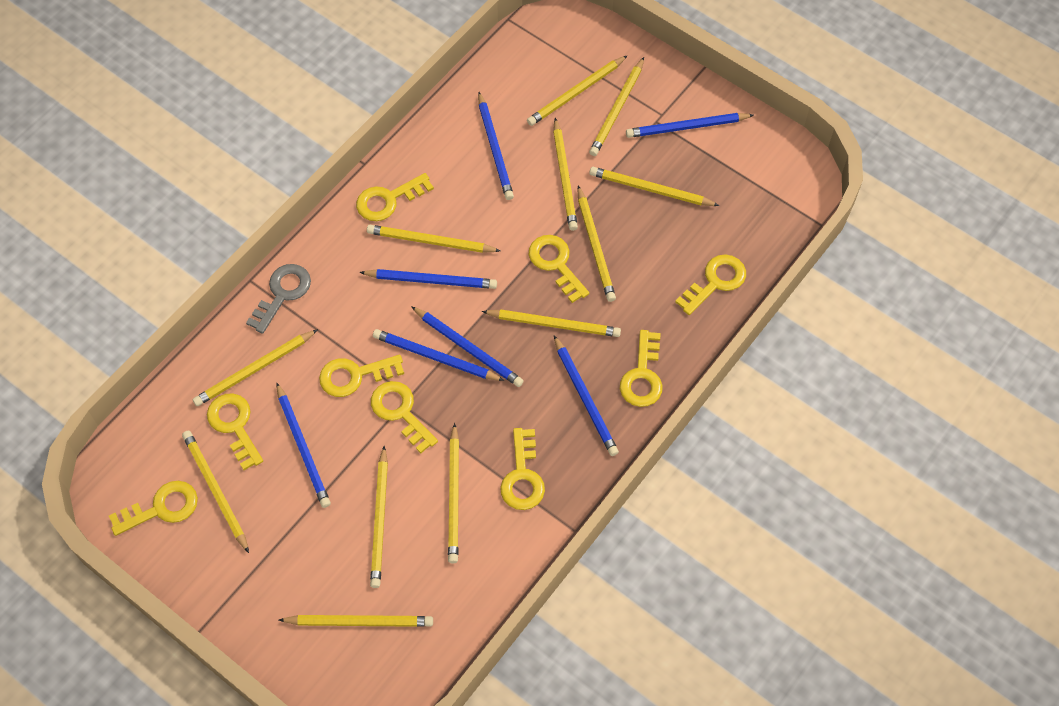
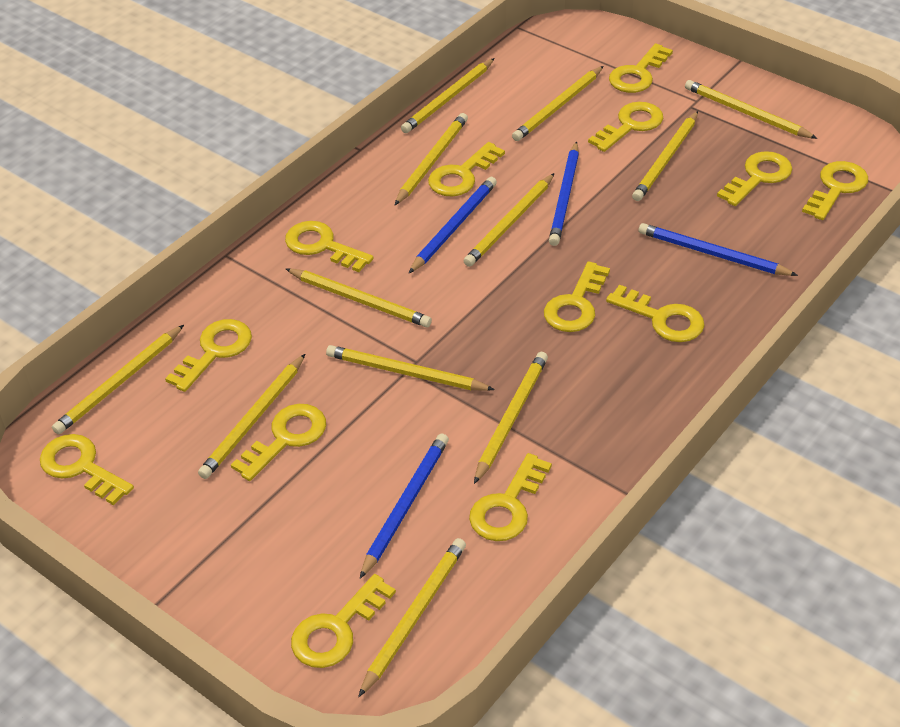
blue pencil: [276,382,331,508] [359,269,497,289] [373,329,505,381] [411,306,524,387] [478,92,514,200] [554,335,619,456] [626,113,754,138] = 7 -> [360,433,449,579] [408,177,497,274] [549,141,579,246] [639,223,798,276] = 4
grey key: [246,264,311,334] = 1 -> none = 0
yellow key: [109,481,198,536] [207,393,263,470] [319,355,404,397] [356,173,434,221] [371,381,438,453] [500,428,545,510] [529,235,589,303] [620,330,663,407] [675,254,746,315] = 9 -> [40,434,134,505] [165,319,252,392] [231,404,326,481] [285,221,374,272] [291,574,396,668] [428,142,505,196] [469,453,552,541] [544,261,610,332] [588,102,663,152] [606,285,705,342] [609,43,673,93] [717,151,792,206] [802,161,868,220] = 13

